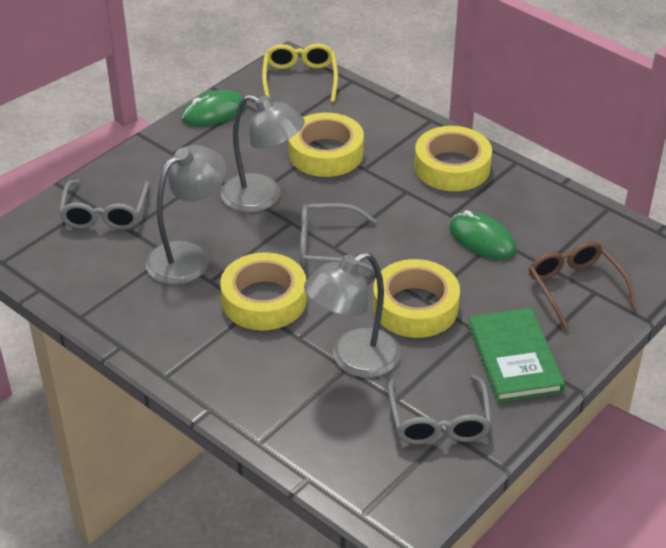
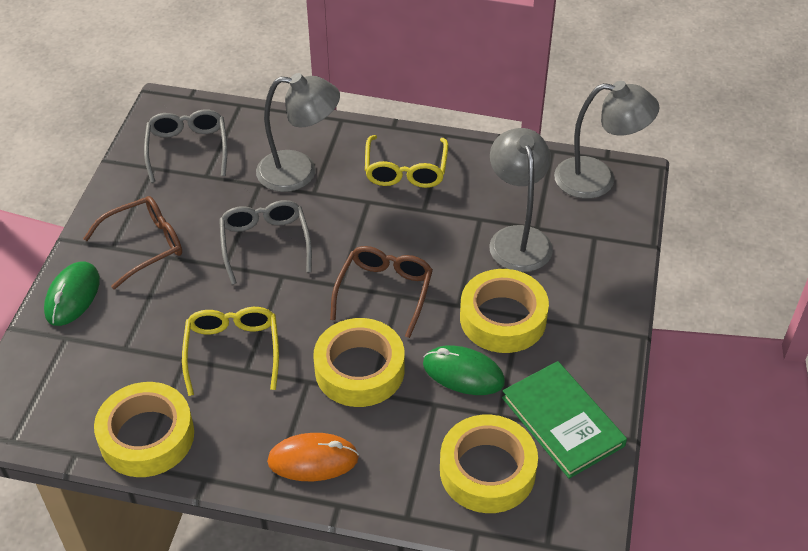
brown glasses: [529,241,637,331] = 1 -> [83,196,182,289] [330,246,433,338] = 2
grey glasses: [59,180,149,230] [300,203,376,273] [388,375,492,444] = 3 -> [144,109,227,183] [219,200,312,285] = 2
orange mouse: none = 0 -> [267,433,359,481] = 1
yellow glasses: [262,44,338,102] = 1 -> [182,307,279,396] [365,135,448,188] = 2

